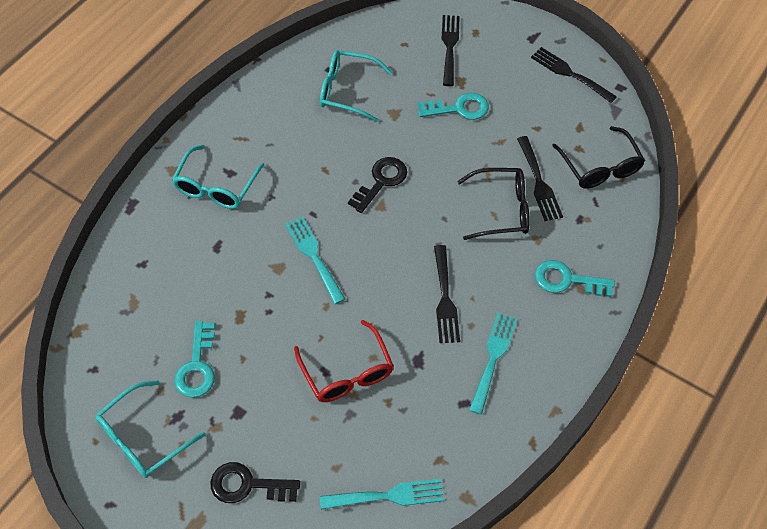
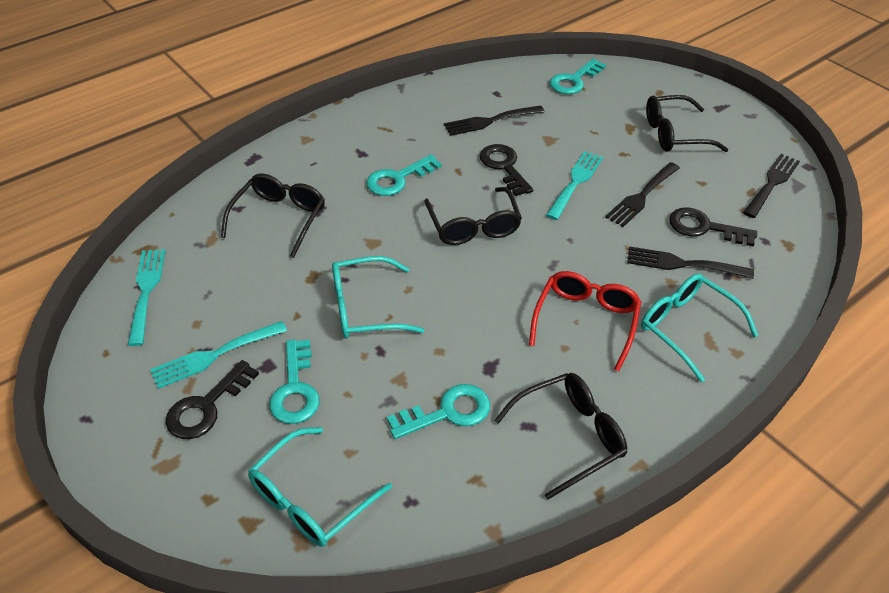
black glasses: [457,168,530,240] [552,126,645,189] = 2 -> [221,173,325,258] [424,187,522,245] [494,373,627,499] [646,95,729,152] = 4
black key: [210,462,300,503] [348,157,407,213] = 2 -> [166,360,259,439] [479,144,533,196] [669,207,757,246] = 3
turquoise key: [174,321,215,398] [418,93,489,120] [535,260,615,297] = 3 -> [269,339,320,424] [366,154,442,196] [387,384,490,439] [550,59,606,94] = 4

